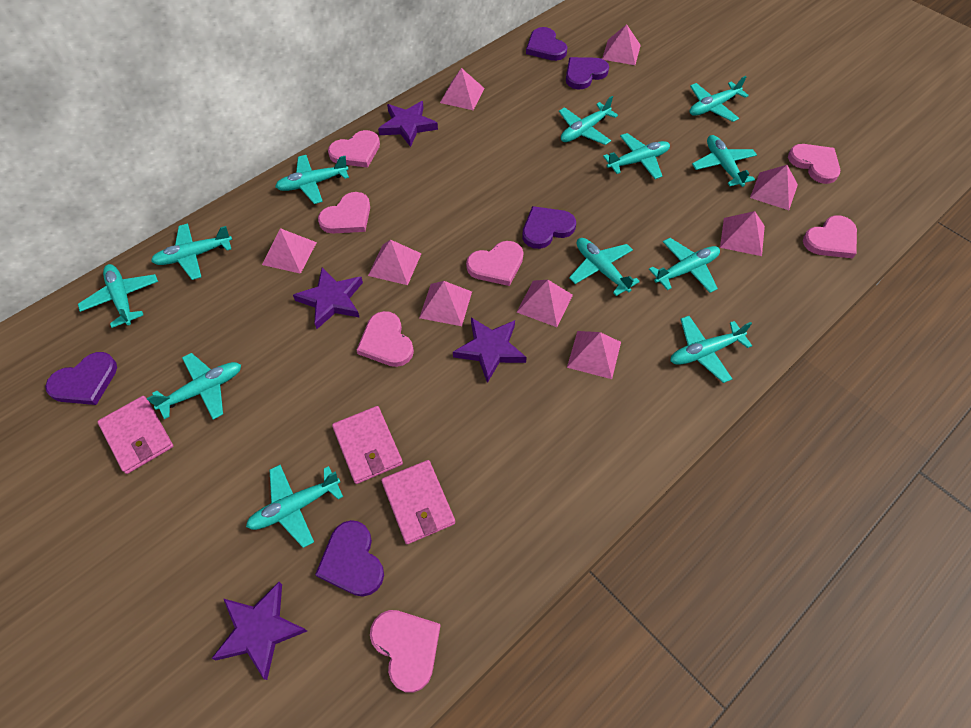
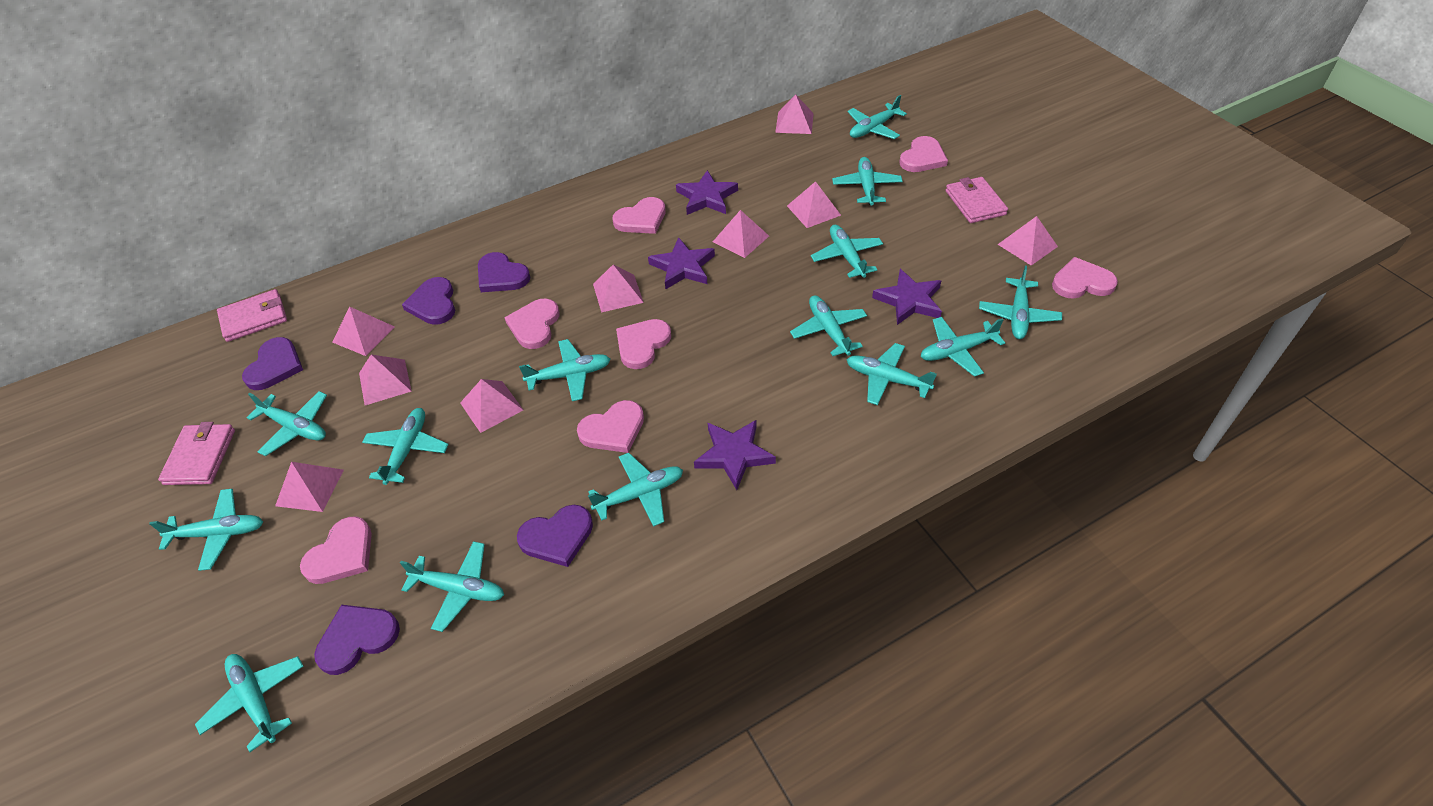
turquoise plane: [78,264,158,328] [147,353,241,420] [151,223,232,280] [246,465,343,548] [275,155,349,204] [559,96,618,145] [569,238,640,296] [603,133,670,179] [649,238,720,293] [670,316,752,383] [690,76,749,122] [692,135,757,187] = 12 -> [149,489,263,571] [195,654,304,752] [247,391,327,456] [362,408,449,485] [400,541,504,632] [519,339,611,401] [588,453,683,527] [790,295,867,356] [811,225,883,278] [832,157,903,206] [846,343,937,405] [848,95,907,139] [920,317,1005,377] [979,266,1062,339] = 14

